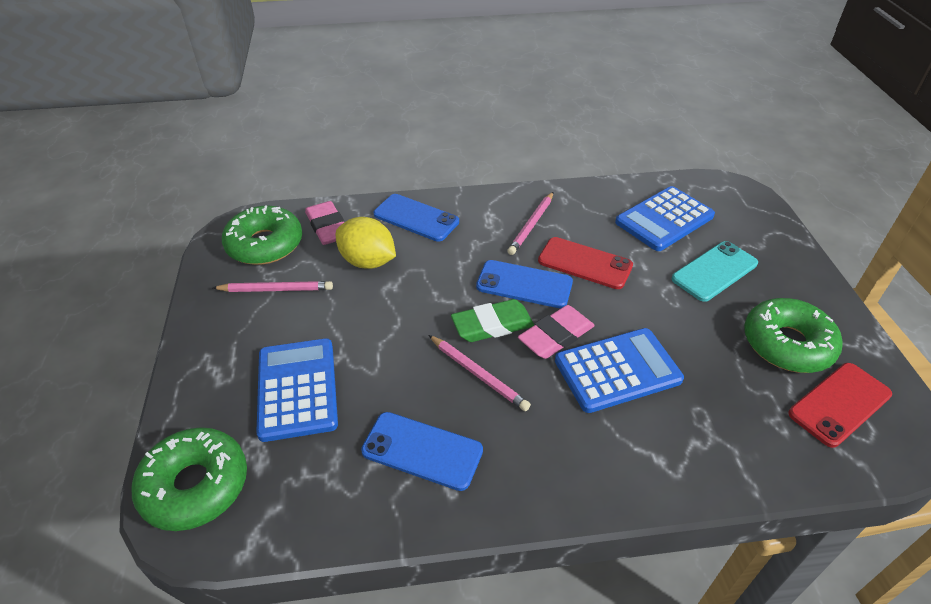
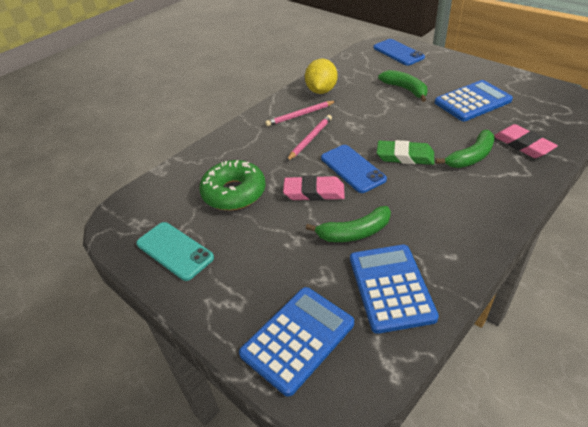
blue phone: [361,412,483,491] [374,194,459,242] [476,260,573,308] = 3 -> [321,145,387,193] [373,39,425,65] = 2
green banana: none = 0 -> [306,206,391,242] [378,70,427,102] [435,130,495,168] = 3
green donut: [132,427,247,531] [222,206,302,265] [744,298,843,373] = 3 -> [199,160,266,210] = 1
pink pencil: [213,281,333,292] [429,335,531,411] [507,192,553,255] = 3 -> [265,101,336,126] [287,115,332,161] = 2
red phone: [538,237,633,289] [788,363,892,448] = 2 -> none = 0

